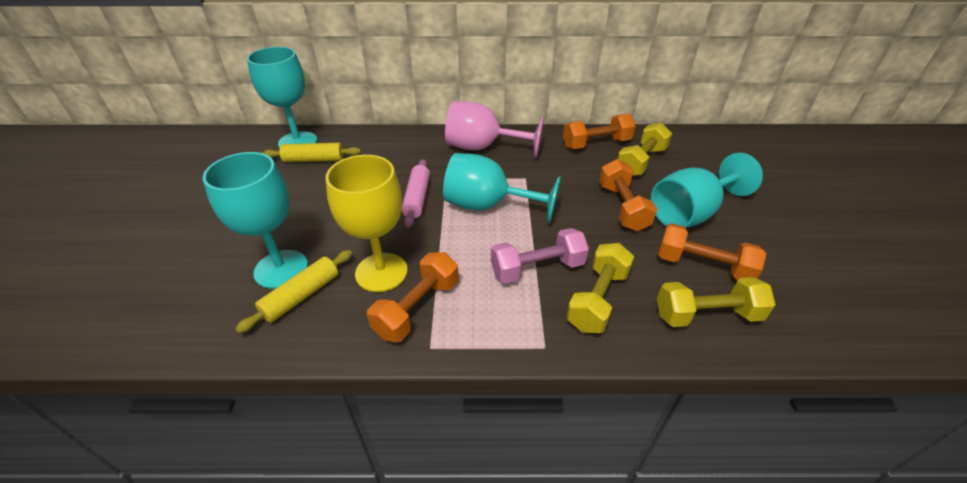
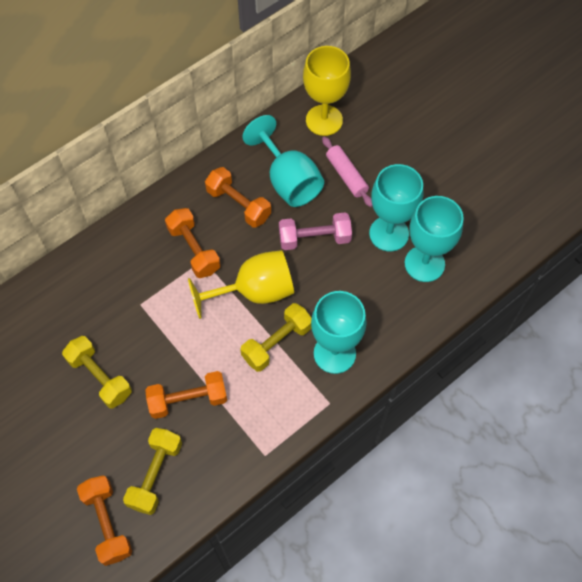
pink goblet: [445,101,544,158] = 1 -> none = 0
yellow goblet: [325,155,408,292] = 1 -> [188,250,294,319] [303,46,351,136] = 2
yellow rolling pin: [235,250,352,333] [262,143,361,162] = 2 -> none = 0

